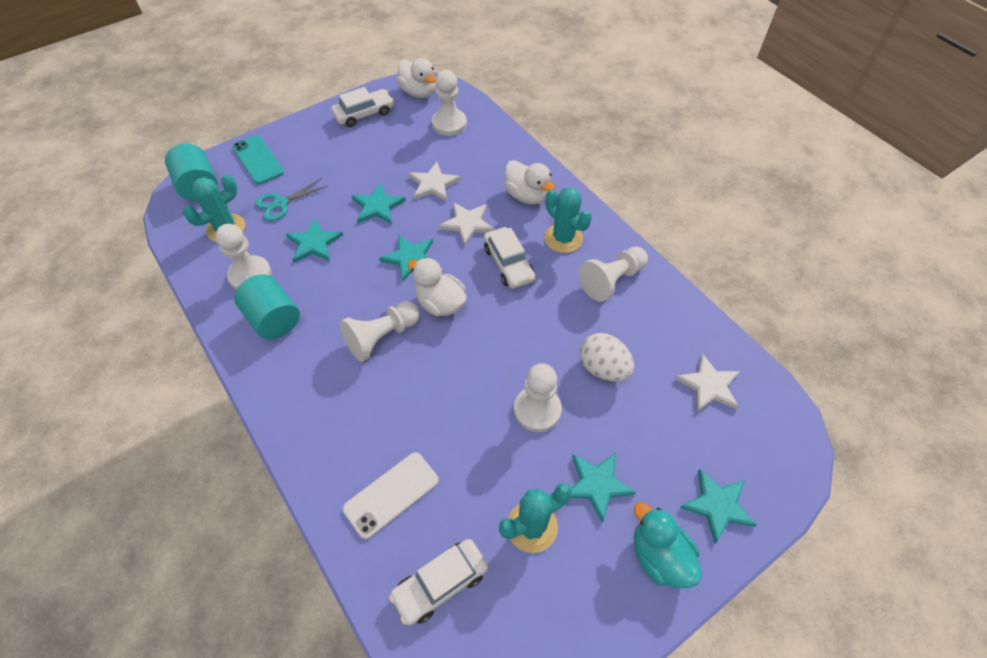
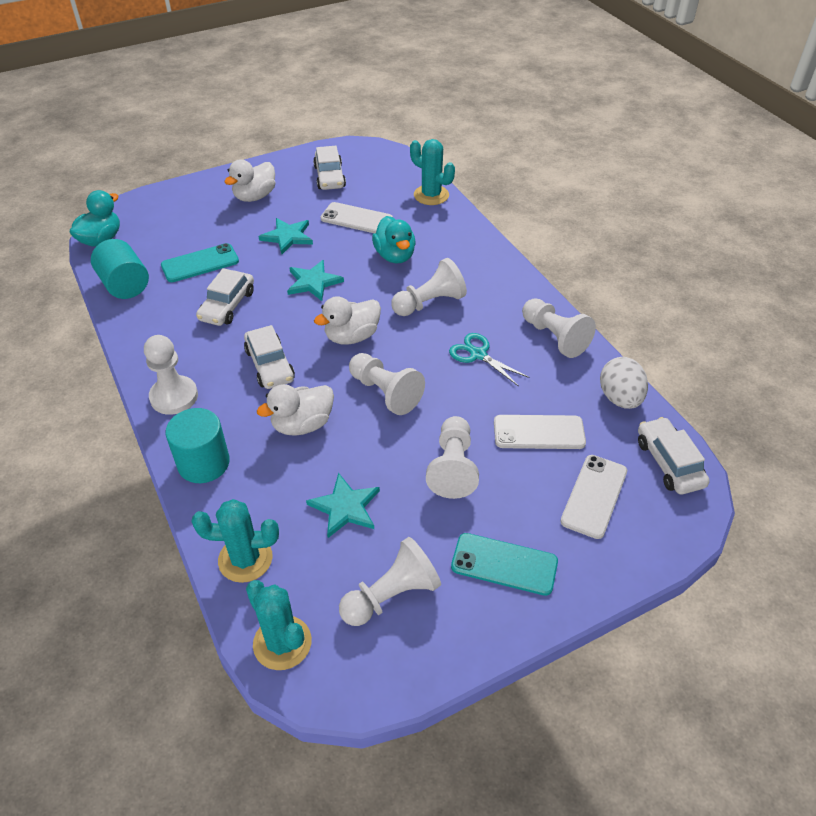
turquoise duck: [633,502,702,588] = 1 -> [69,190,120,247] [372,216,416,264] = 2
turquoise phone: [232,135,284,185] = 1 -> [161,243,239,282] [451,533,558,596] = 2
turquoise star: [286,218,343,263] [352,183,406,224] [379,235,433,281] [570,453,636,523] [680,469,757,543] = 5 -> [258,218,313,254] [287,260,344,301] [306,473,380,538] = 3
white car: [331,87,394,127] [389,539,488,626] [484,227,535,289] = 3 -> [196,268,254,326] [244,325,295,389] [313,146,346,190] [638,417,710,494] = 4
white pawn: [215,224,271,290] [340,301,420,362] [432,70,467,136] [514,364,562,432] [579,247,648,302] = 5 -> [144,335,198,415] [339,537,441,626] [349,353,425,415] [391,258,467,316] [426,416,479,499] [522,298,596,358] = 6
white phone: [342,452,439,539] = 1 -> [321,202,393,234] [494,415,586,449] [560,455,627,539] = 3
white star: [408,162,461,202] [439,202,495,246] [675,353,740,413] = 3 -> none = 0

